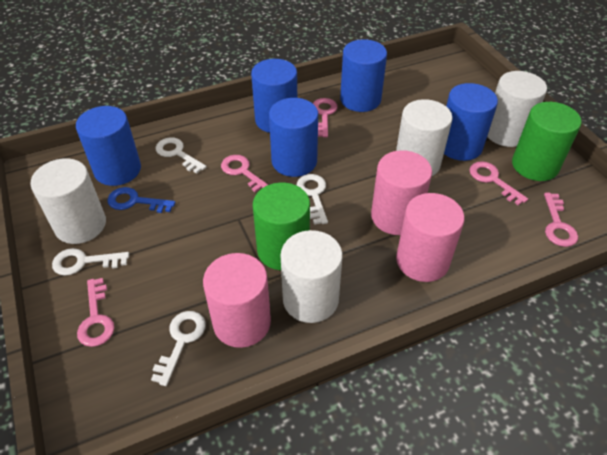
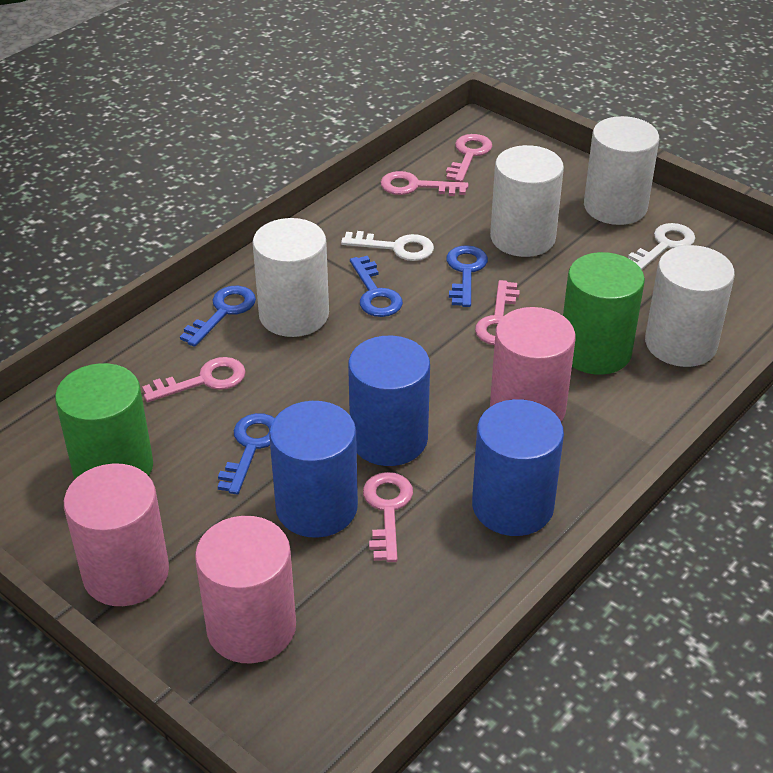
blue cylinder: [76,106,141,186] [251,59,297,133] [269,98,318,177] [340,39,387,112] [444,83,498,161] = 5 -> [269,401,358,538] [348,336,430,466] [472,399,564,536] = 3
blue key: [107,187,175,213] = 1 -> [180,286,256,347] [218,413,274,495] [350,256,403,317] [446,245,488,307] = 4
white key: [52,248,129,276] [151,311,206,386] [156,137,207,174] [297,174,328,225] = 4 -> [341,231,434,261] [628,223,695,270] = 2

